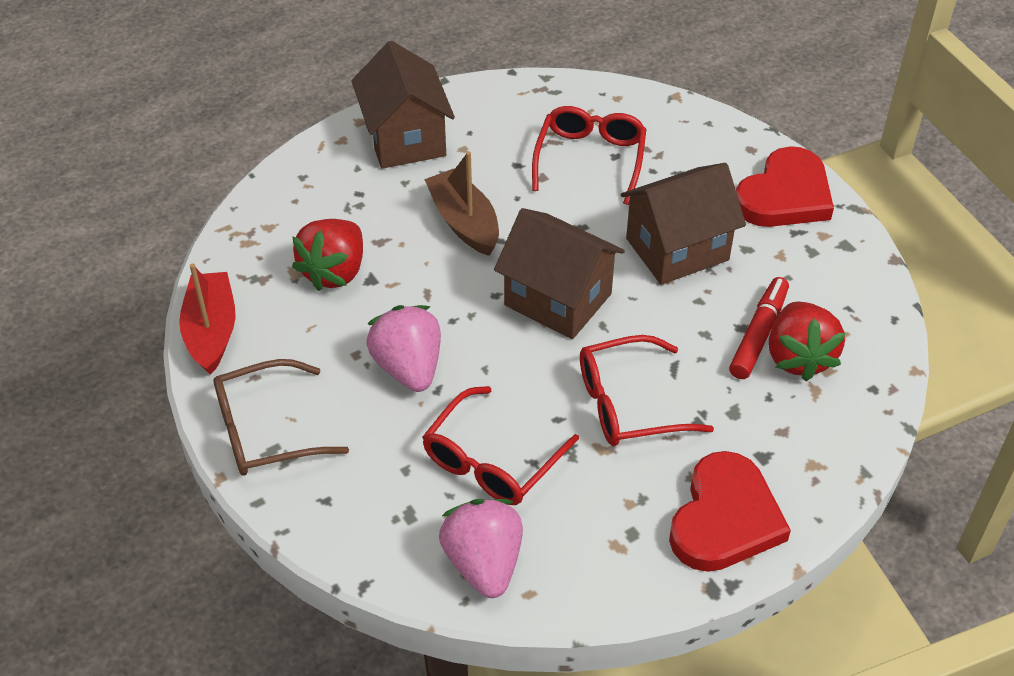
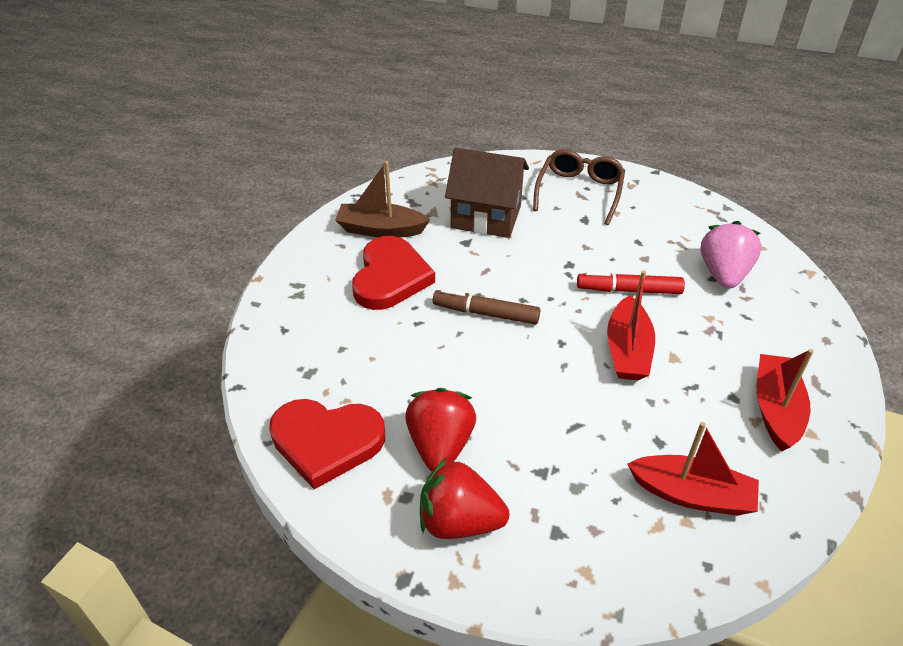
brown house: [351,41,455,169] [494,208,625,339] [621,163,746,285] = 3 -> [445,148,529,238] = 1
brown marker: none = 0 -> [433,289,540,325] = 1
pink strawberry: [367,305,441,392] [439,499,523,598] = 2 -> [700,221,761,289] = 1
red boat: [179,264,236,375] = 1 -> [607,270,655,380] [627,422,759,516] [757,349,814,451] = 3
red glasses: [422,386,579,505] [532,106,647,205] [580,335,714,446] = 3 -> none = 0

